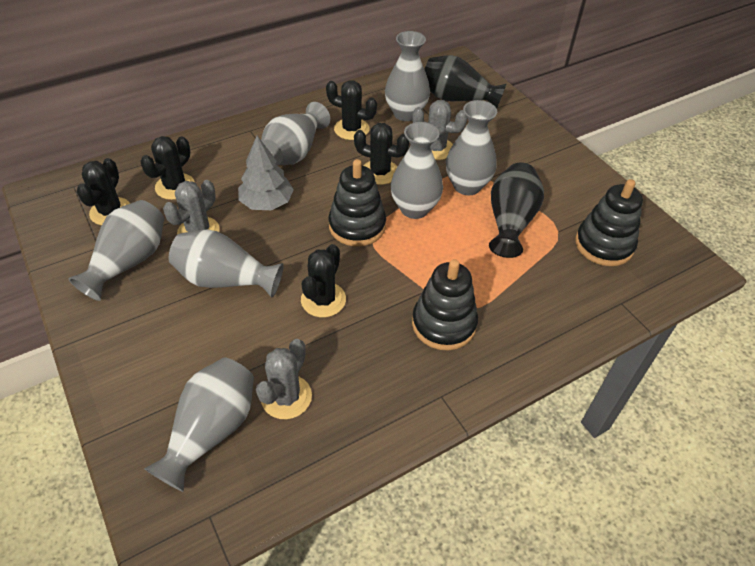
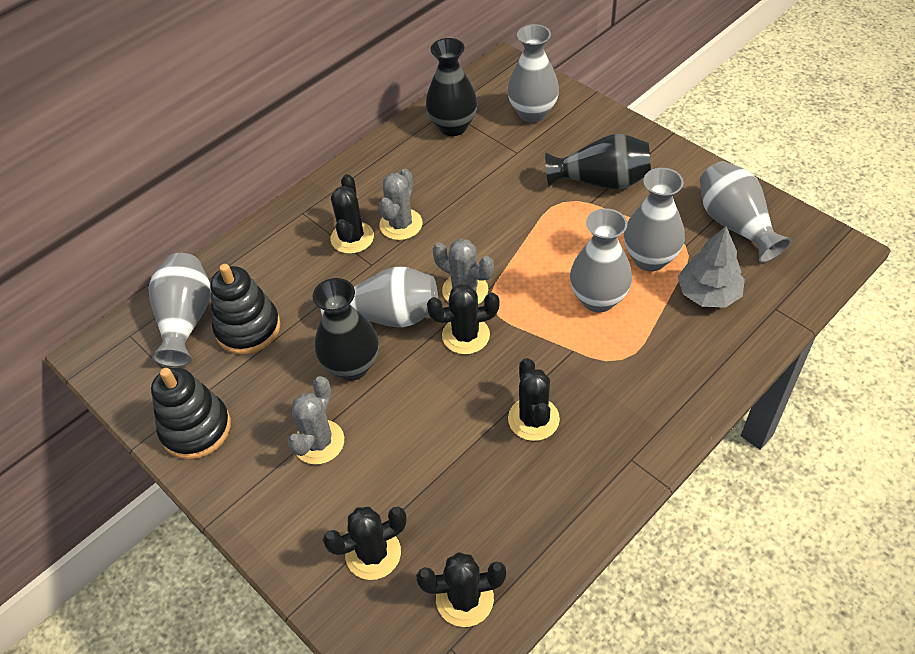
black stacking toy: [328,159,386,246] [412,259,478,350] [575,179,643,266] = 3 -> [151,367,231,459] [210,264,280,354] = 2
black vase: [424,55,506,109] [489,163,544,258] = 2 -> [313,278,379,381] [426,38,477,136] [545,134,651,190] = 3
grey vase: [68,200,164,301] [144,357,254,492] [169,229,284,298] [261,102,330,165] [385,31,430,121] [390,122,443,219] [446,100,497,195] = 7 -> [148,253,211,367] [321,267,438,328] [507,24,559,123] [570,208,632,312] [624,168,685,271] [700,161,791,263] = 6

